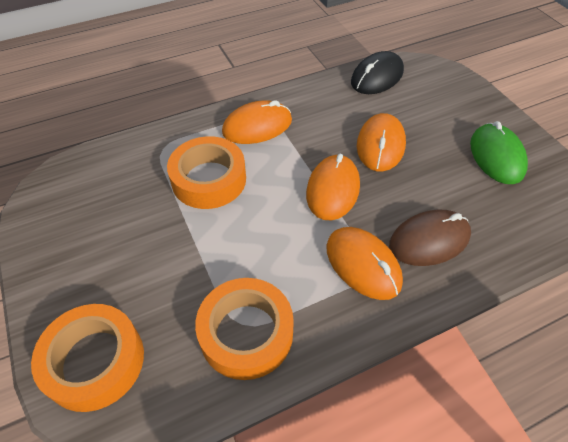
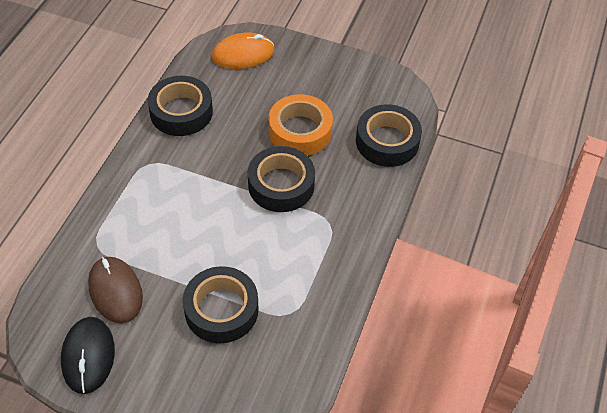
black tape: none = 0 -> [148,76,213,136] [183,266,258,343] [248,146,315,212] [356,104,422,167] = 4
green mouse: [470,121,528,184] = 1 -> none = 0
orange mouse: [222,100,292,144] [306,154,360,221] [327,227,403,300] [357,113,406,171] = 4 -> [212,32,274,69] = 1
orange tape: [31,304,144,412] [167,136,246,209] [195,278,294,380] = 3 -> [269,94,333,156] = 1

